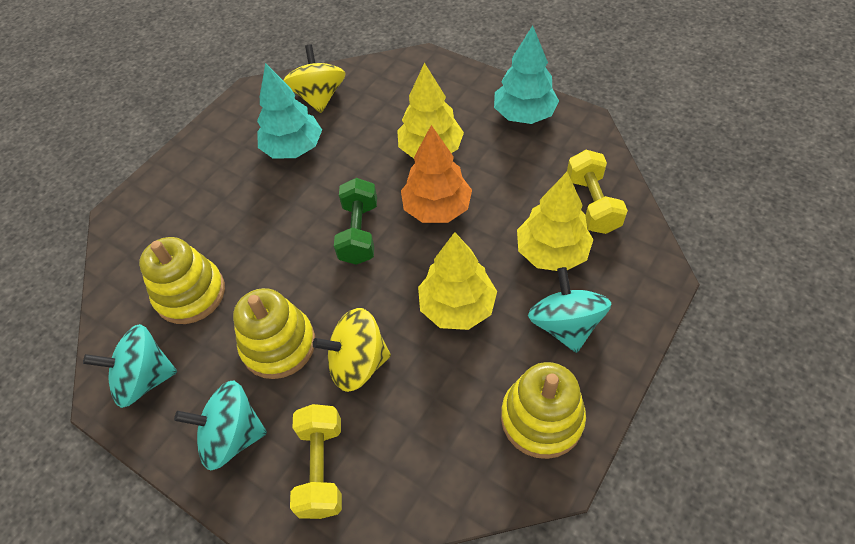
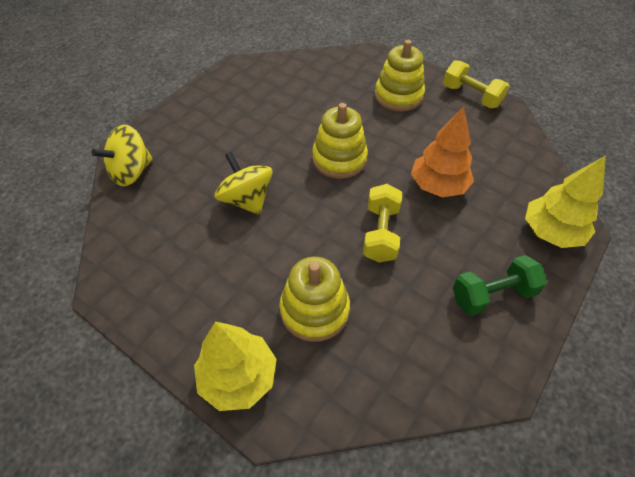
turquoise spinning top: [83,324,177,408] [174,381,267,470] [528,267,611,353] = 3 -> none = 0
turquoise tree: [257,63,322,159] [494,25,559,124] = 2 -> none = 0
yellow tree: [397,63,464,158] [418,232,497,330] [517,172,594,271] = 3 -> [194,322,276,411] [525,155,606,248] = 2

